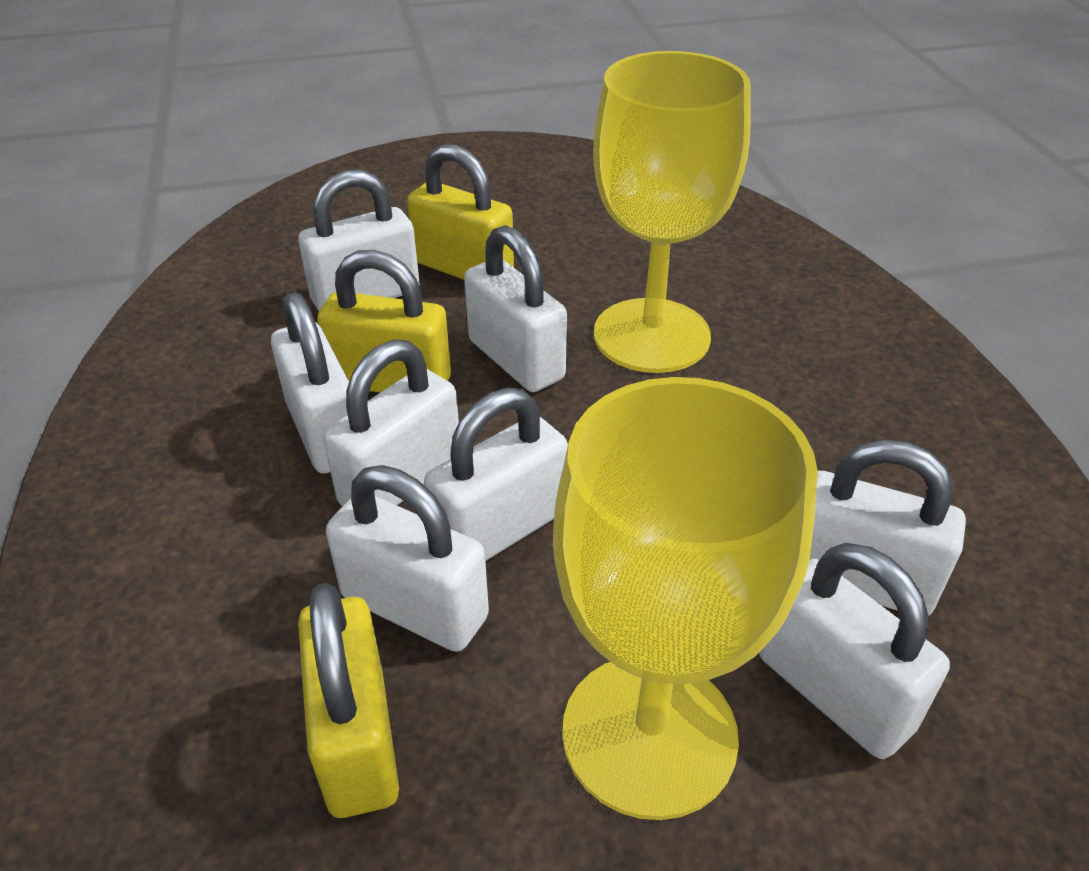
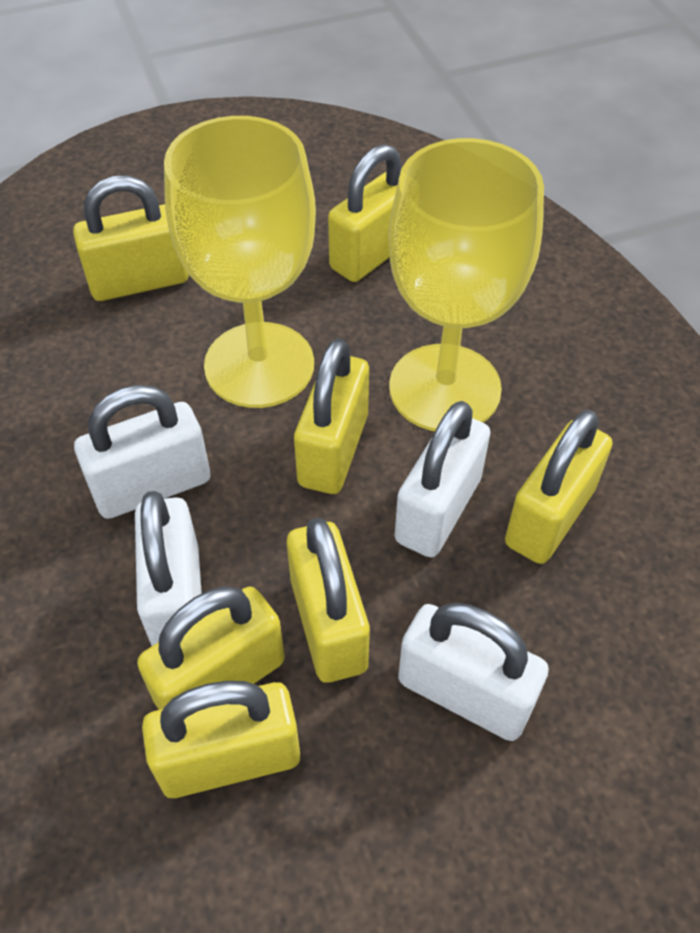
white padlock: [271,292,349,474] [298,169,420,311] [323,339,459,506] [326,465,489,652] [424,388,568,561] [464,225,567,392] [759,543,950,759] [810,440,966,616] = 8 -> [74,385,211,519] [135,491,202,646] [395,401,491,557] [398,603,549,741] = 4
yellow padlock: [298,583,399,818] [317,250,451,393] [407,144,514,280] = 3 -> [73,175,189,301] [137,586,285,710] [142,681,300,798] [287,518,370,683] [294,338,369,494] [328,144,401,282] [505,410,612,564] = 7

